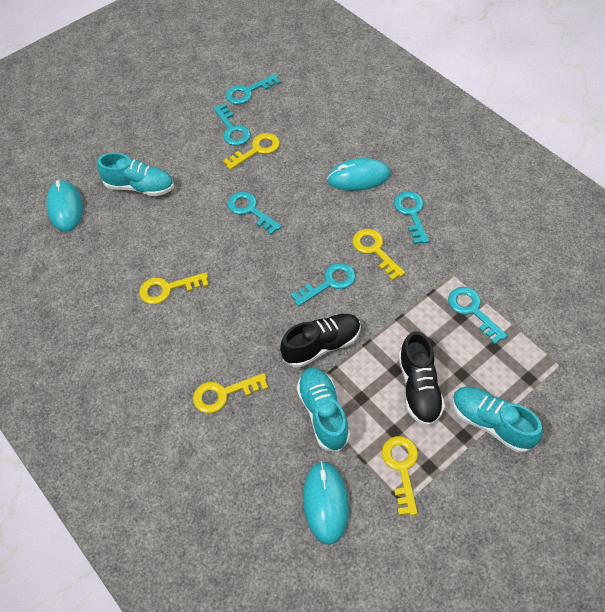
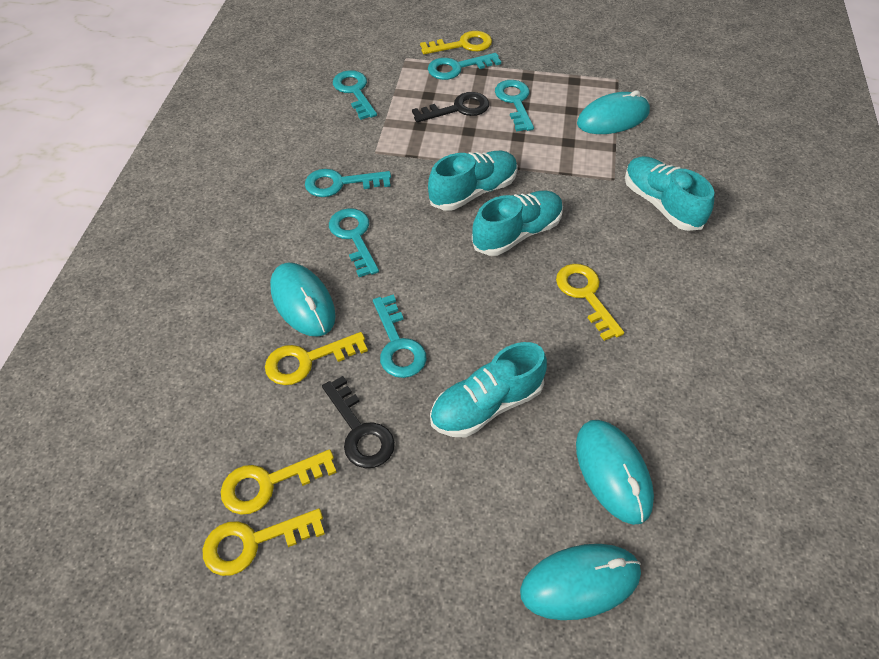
black key: none = 0 -> [322,376,395,468] [412,92,489,122] = 2
black shoe: [280,314,361,368] [399,331,445,426] = 2 -> none = 0
turquoise mouse: [46,180,83,232] [303,461,349,545] [327,158,391,191] = 3 -> [270,263,336,337] [520,544,641,620] [576,420,654,525] [577,90,650,134] = 4
turquoise shoe: [97,153,174,196] [297,367,350,452] [452,386,543,453] = 3 -> [428,151,518,211] [430,342,547,437] [472,191,563,256] [625,156,714,231] = 4

